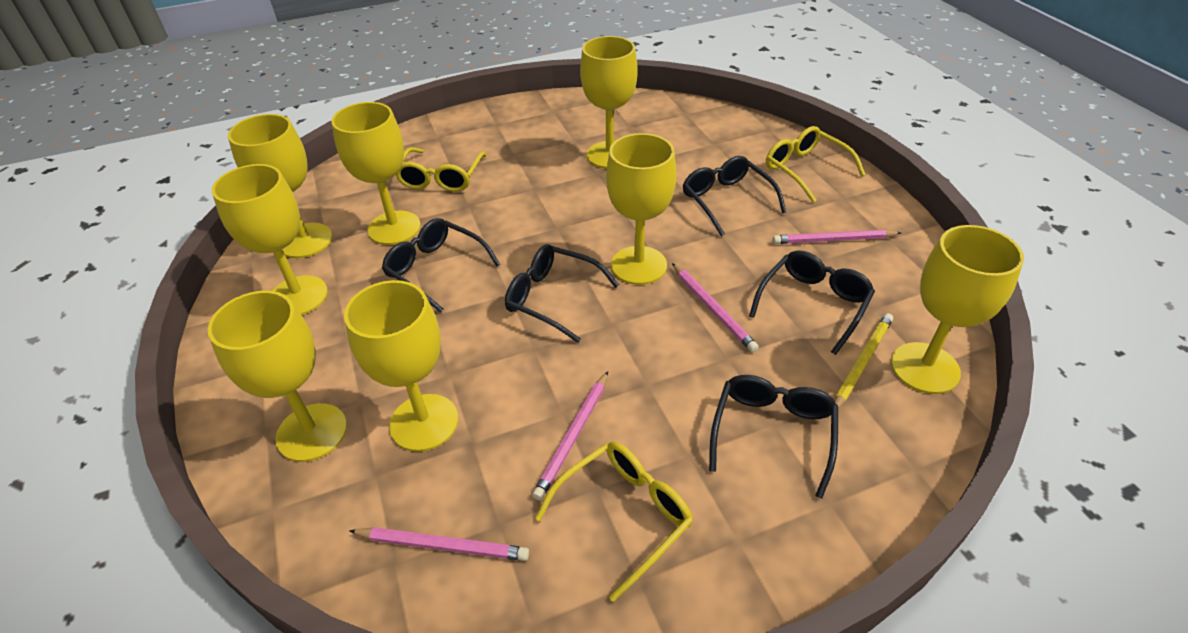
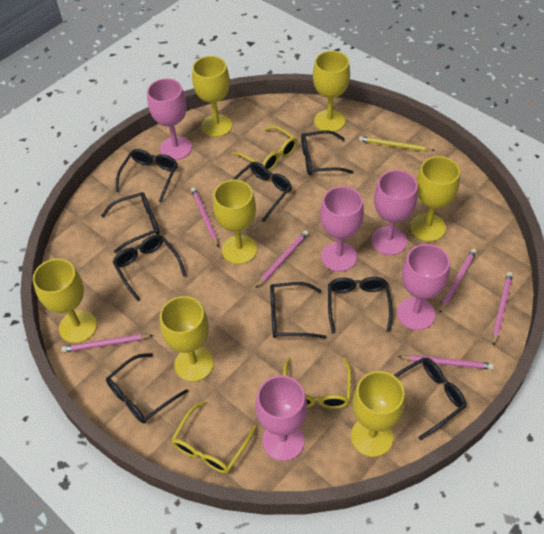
black glasses: [382,218,501,313] [505,244,619,343] [683,156,786,236] [709,375,838,499] [749,251,875,355] = 5 -> [101,192,160,253] [106,353,188,424] [113,235,186,301] [115,149,178,202] [232,162,292,222] [270,282,326,339] [301,131,353,175] [328,277,393,334] [394,357,467,440] = 9
pink goblet: none = 0 -> [147,78,192,160] [256,375,307,461] [320,186,364,272] [371,170,418,255] [397,244,450,330] = 5
pink pencil: [349,527,529,561] [532,371,608,500] [672,263,759,352] [773,230,901,244] = 4 -> [61,334,153,352] [191,187,219,247] [256,230,309,288] [398,355,494,370] [439,249,477,313] [493,272,513,346] = 6
yellow goblet: [208,291,347,462] [212,164,328,315] [228,114,332,258] [331,102,420,245] [344,280,458,452] [580,36,638,168] [606,133,676,285] [891,225,1024,394] = 8 -> [33,258,97,343] [160,296,214,382] [192,56,232,137] [213,180,257,264] [313,51,350,132] [351,371,405,457] [410,156,460,242] = 7

